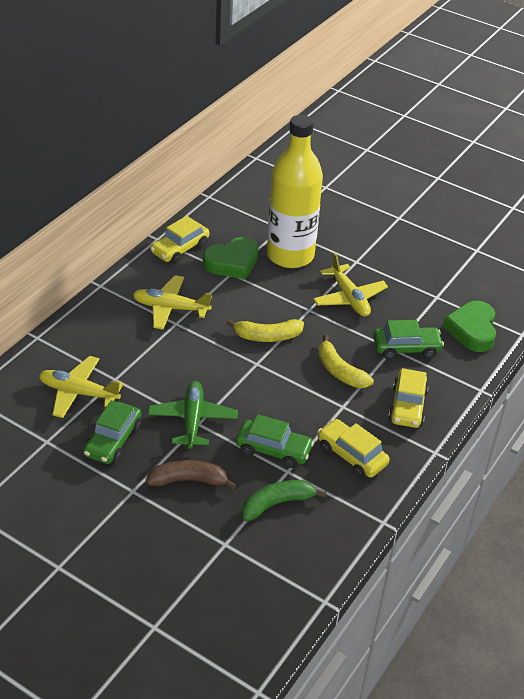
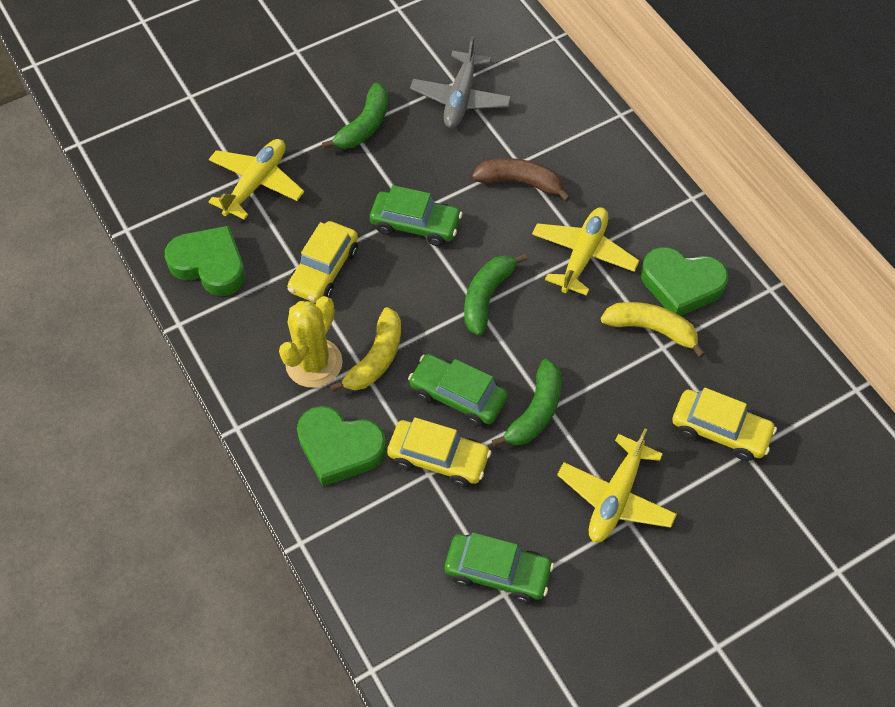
green banana: [241,480,326,521] = 1 -> [322,83,388,149] [464,254,528,336] [492,359,562,447] = 3
green heart: [203,237,258,279] [443,301,496,352] = 2 -> [165,226,245,296] [297,406,387,486] [641,247,728,316] = 3
green plane: [148,381,238,449] = 1 -> none = 0
grey plane: none = 0 -> [410,36,511,128] = 1
yellow bottle: [267,115,323,268] = 1 -> none = 0
yellow cactus: none = 0 -> [279,296,343,388] = 1

